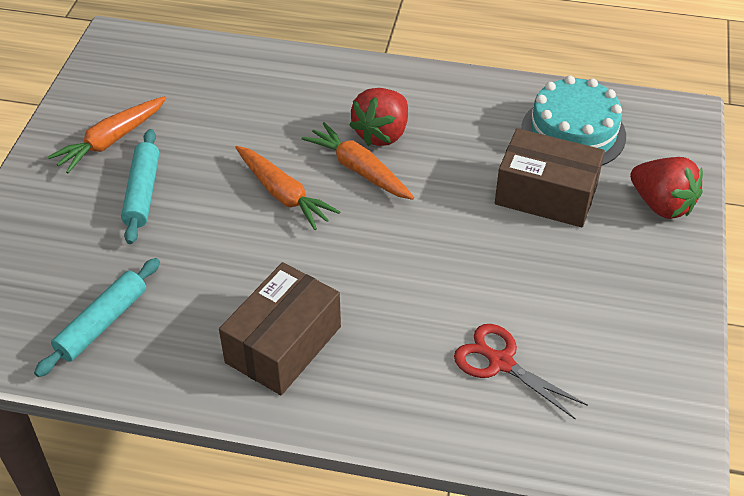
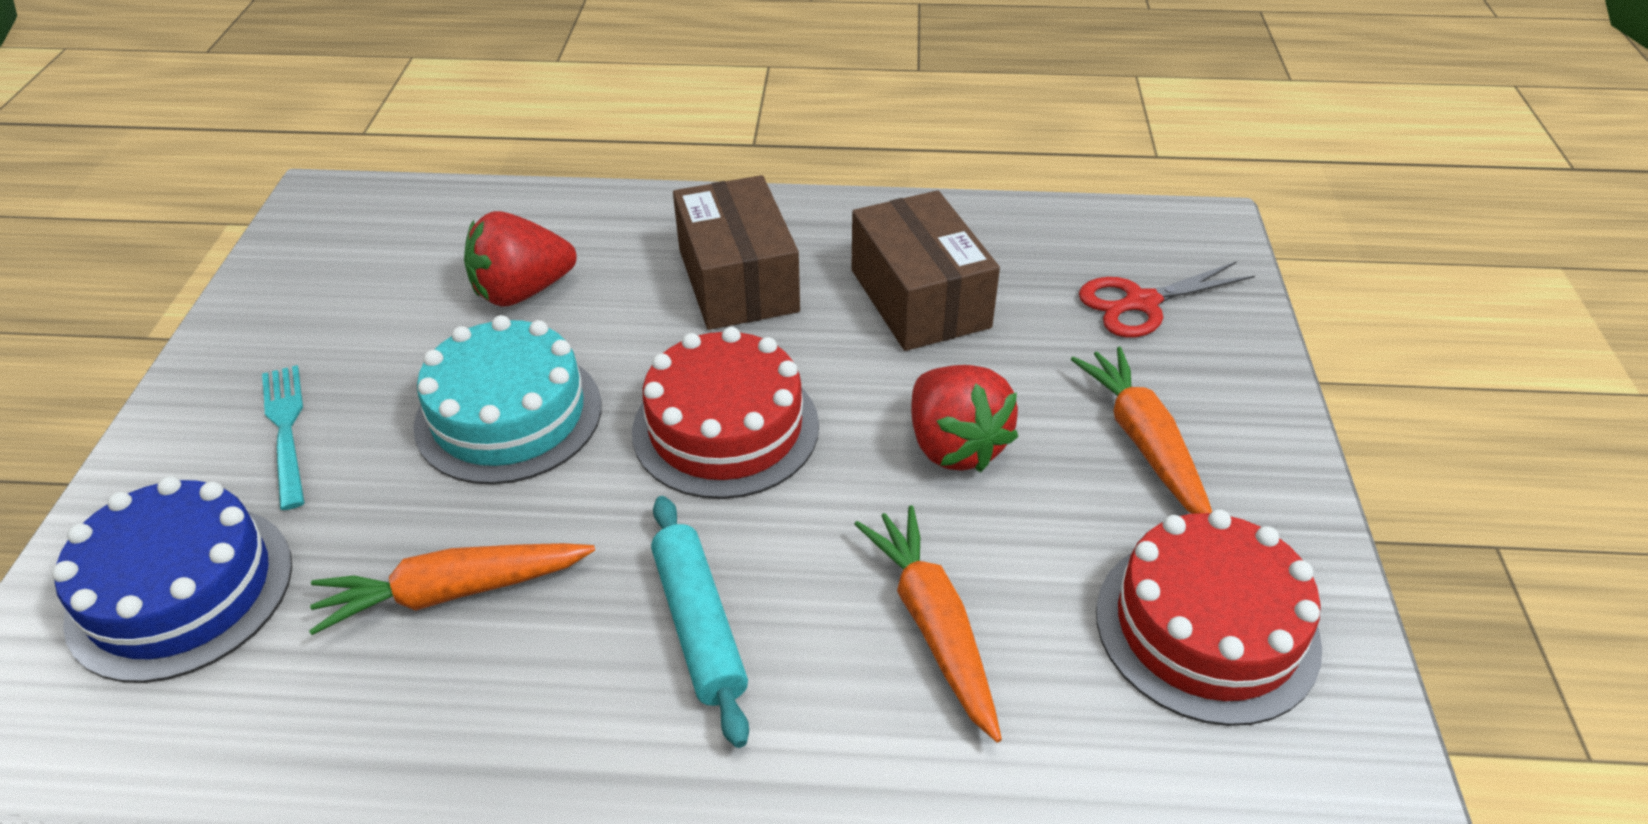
blue cake: none = 0 -> [52,476,292,683] = 1
red cake: none = 0 -> [632,327,819,499] [1096,509,1322,726] = 2
turquoise fork: none = 0 -> [262,365,305,510] = 1
turquoise rolling pin: [34,258,160,377] [121,129,159,244] = 2 -> [651,496,749,748] = 1

